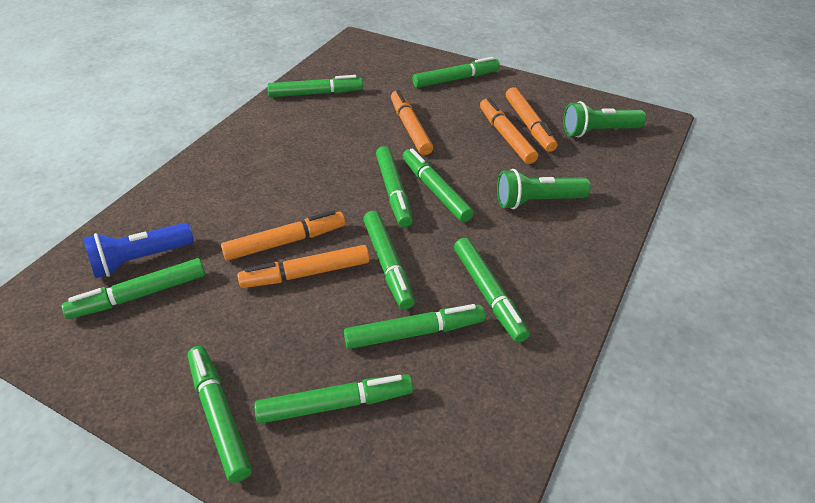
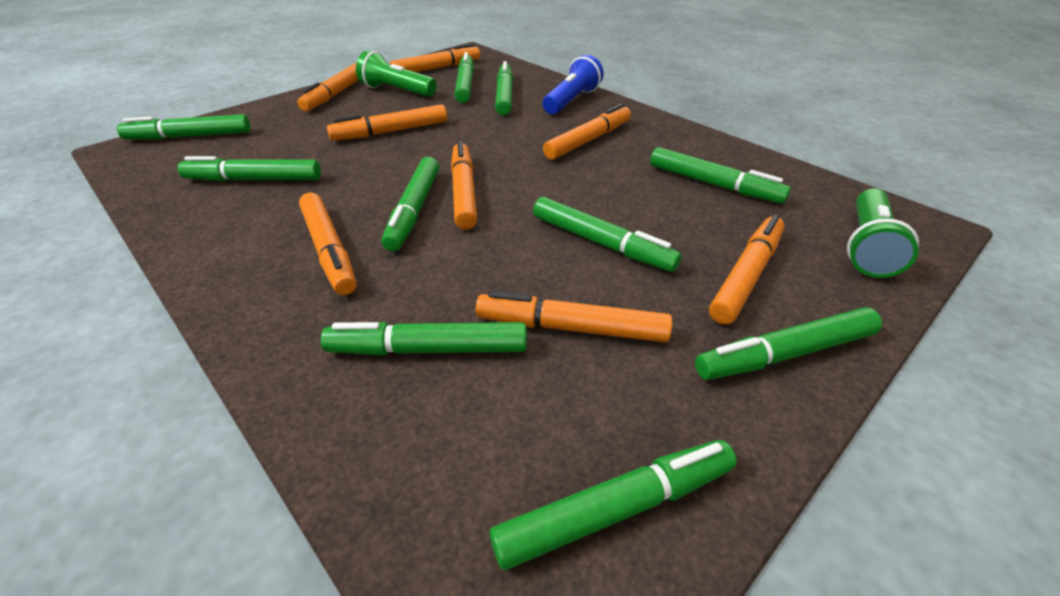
orange marker: [221,210,345,261] [237,245,370,288] [391,90,433,155] [480,98,538,164] [506,87,557,152] = 5 -> [297,62,358,111] [299,193,356,295] [327,104,447,141] [390,44,480,72] [451,141,477,230] [476,291,672,342] [543,104,631,160] [709,215,785,324] = 8

